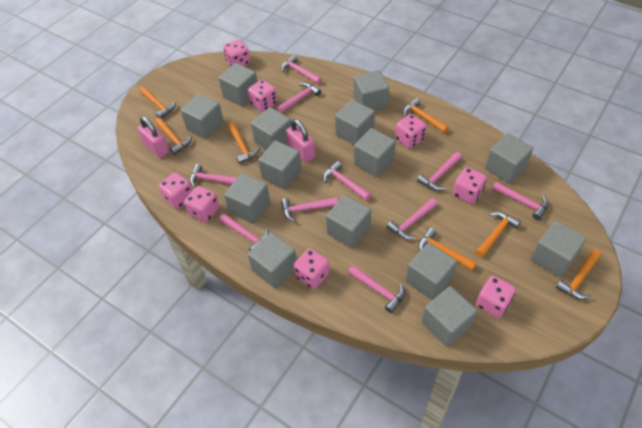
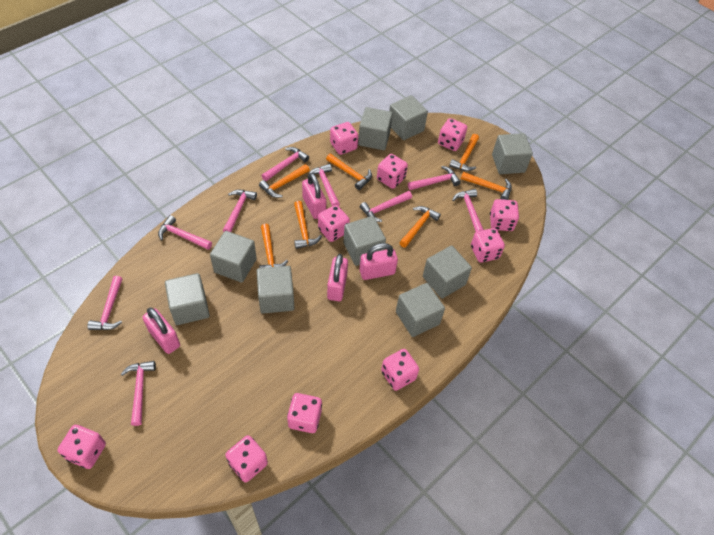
grey cube: [180,94,224,139] [219,63,257,107] [224,173,270,224] [248,232,297,288] [251,107,291,150] [258,140,302,189] [326,195,371,248] [335,100,375,145] [354,70,389,111] [354,128,396,177] [406,242,457,300] [422,286,477,347] [485,133,533,184] [531,221,587,277] = 14 -> [165,273,210,325] [210,231,257,282] [257,266,294,314] [343,216,386,266] [358,107,393,150] [389,95,428,140] [396,283,445,337] [423,245,472,299] [492,133,533,174] = 9
pink dice: [158,172,192,209] [184,186,219,222] [223,39,250,66] [248,79,277,112] [294,248,329,289] [395,114,426,149] [453,167,487,204] [476,276,516,318] = 8 -> [58,425,106,469] [225,435,268,482] [287,393,322,433] [318,205,350,242] [330,122,358,155] [377,154,408,189] [381,349,419,391] [438,118,467,151] [471,228,505,263] [490,199,519,231] = 10
pink hammer: [190,164,237,188] [219,213,269,250] [276,83,321,113] [281,55,322,84] [281,197,338,222] [323,161,371,201] [348,265,405,313] [387,198,437,239] [417,152,462,191] [492,181,548,220] = 10 -> [87,276,122,330] [121,361,156,426] [158,215,212,250] [223,190,257,232] [261,147,309,181] [308,164,340,206] [360,191,412,222] [408,166,461,190] [452,189,484,232] = 9
pink padlock: [137,116,170,158] [286,119,315,163] = 2 -> [142,307,180,354] [302,173,326,219] [327,254,348,301] [360,243,398,280] = 4

